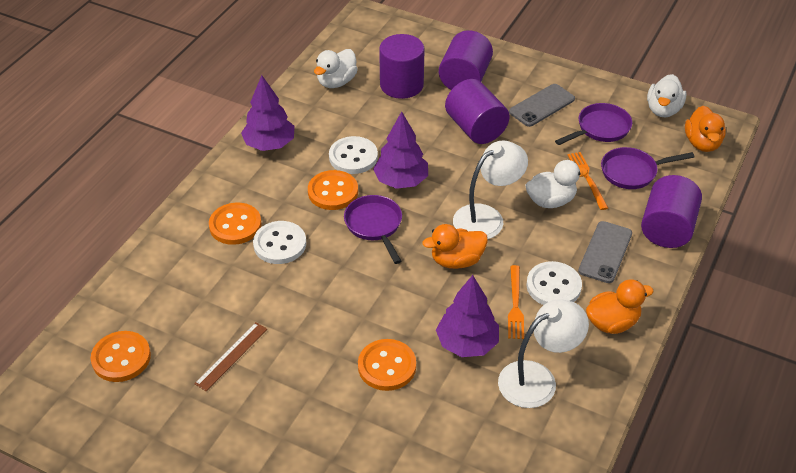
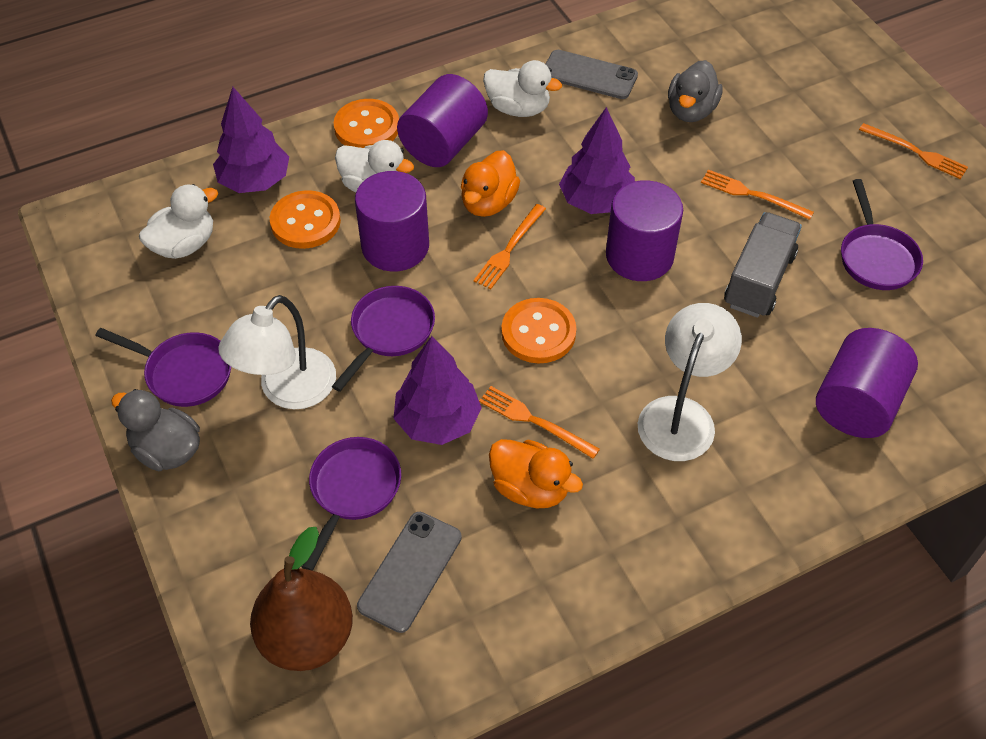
brown pear: none = 0 -> [250,527,353,671] = 1
brown ruler: [194,322,267,391] = 1 -> none = 0
grey duck: none = 0 -> [111,389,200,471] [668,60,723,122] = 2
grey truck: none = 0 -> [724,212,802,318] = 1
orange button: [91,331,151,382] [209,203,262,245] [308,170,358,210] [358,339,416,391] = 4 -> [270,190,341,249] [334,99,399,148] [501,298,576,363] = 3
orange duck: [422,224,488,269] [586,279,654,334] [685,106,726,152] = 3 -> [461,150,520,217] [489,439,583,508] = 2
orange fork: [508,265,524,339] [568,152,608,210] = 2 -> [474,204,546,289] [479,386,600,459] [701,170,814,220] [859,123,968,179] = 4
purple pan: [344,195,402,264] [555,103,632,145] [601,147,695,189] = 3 -> [95,328,231,407] [302,437,401,571] [332,286,435,392] [841,179,923,290] = 4
white button: [253,221,306,264] [329,136,378,174] [526,261,582,305] = 3 -> none = 0

